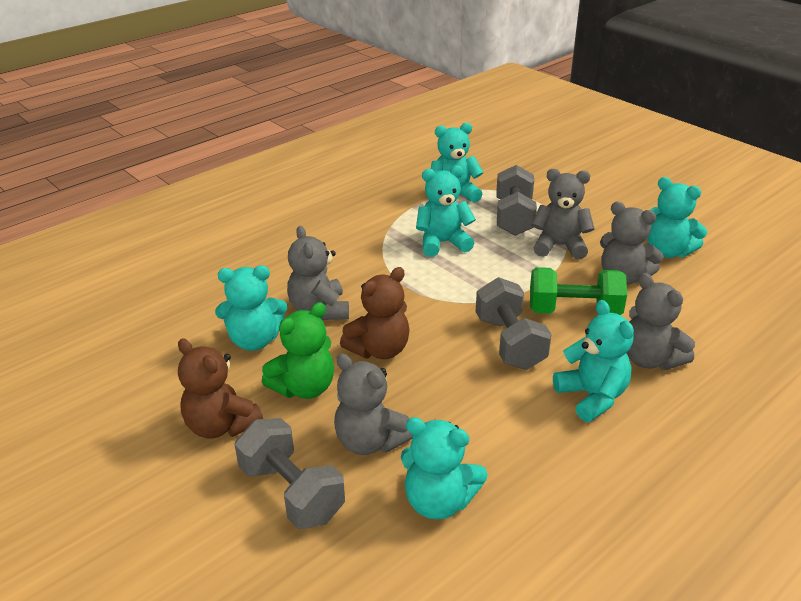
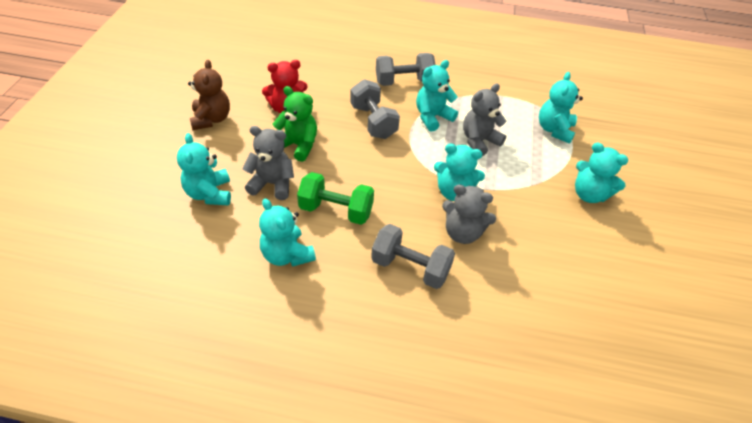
brown teddy bear: [178,339,263,439] [340,267,410,359] = 2 -> [188,60,230,130] = 1
grey teddy bear: [287,226,349,320] [334,354,413,455] [532,169,595,260] [600,202,664,285] [626,273,695,370] = 5 -> [242,126,294,200] [442,184,496,244] [463,84,506,156] = 3
red teddy bear: none = 0 -> [262,60,308,114] = 1

